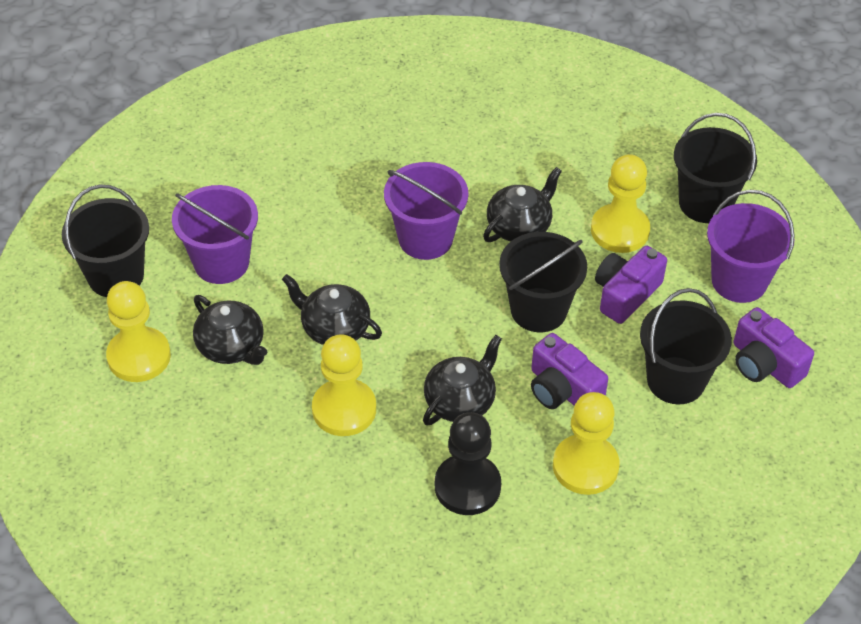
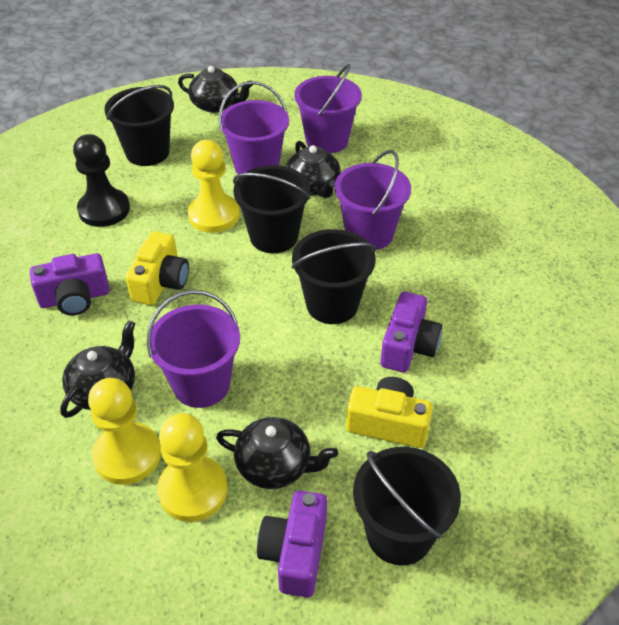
purple bucket: [172,185,258,284] [384,162,468,260] [707,190,795,303] = 3 -> [147,290,240,408] [219,81,289,174] [294,64,362,153] [334,150,411,250] = 4
yellow camera: none = 0 -> [126,231,189,305] [346,377,433,448] = 2
yellow pawn: [106,281,171,382] [312,334,376,436] [553,392,620,495] [591,154,650,253] = 4 -> [88,378,161,485] [157,413,227,522] [188,140,240,233] = 3

